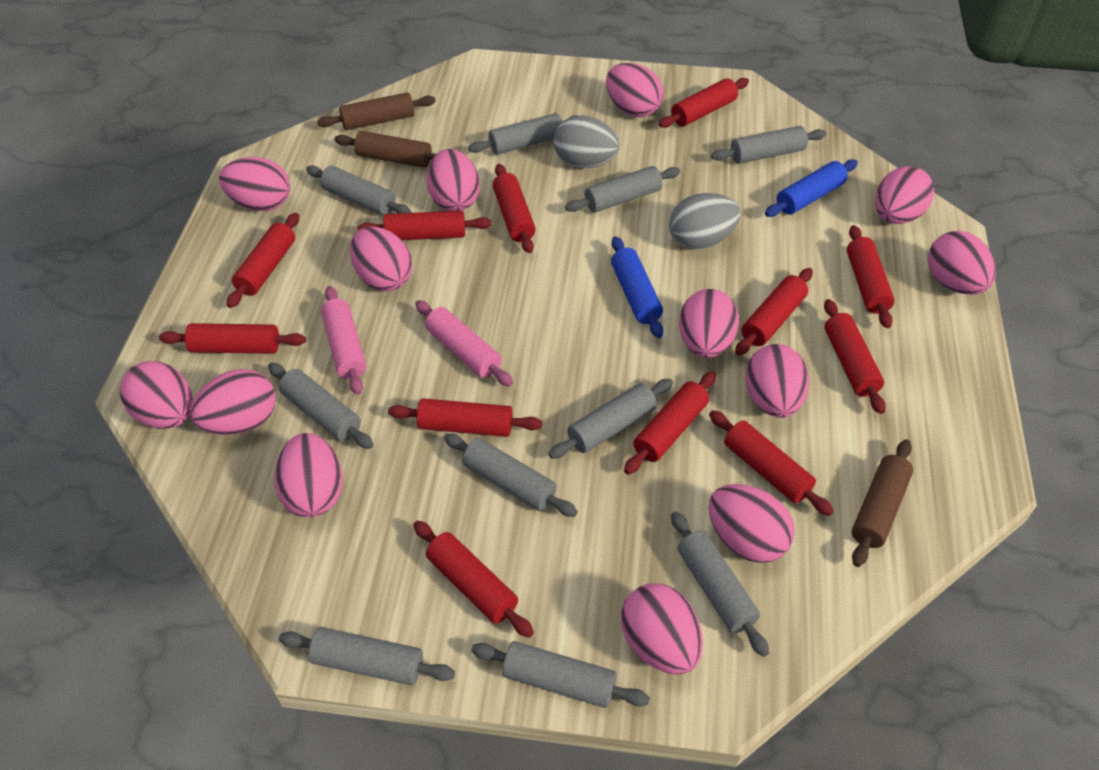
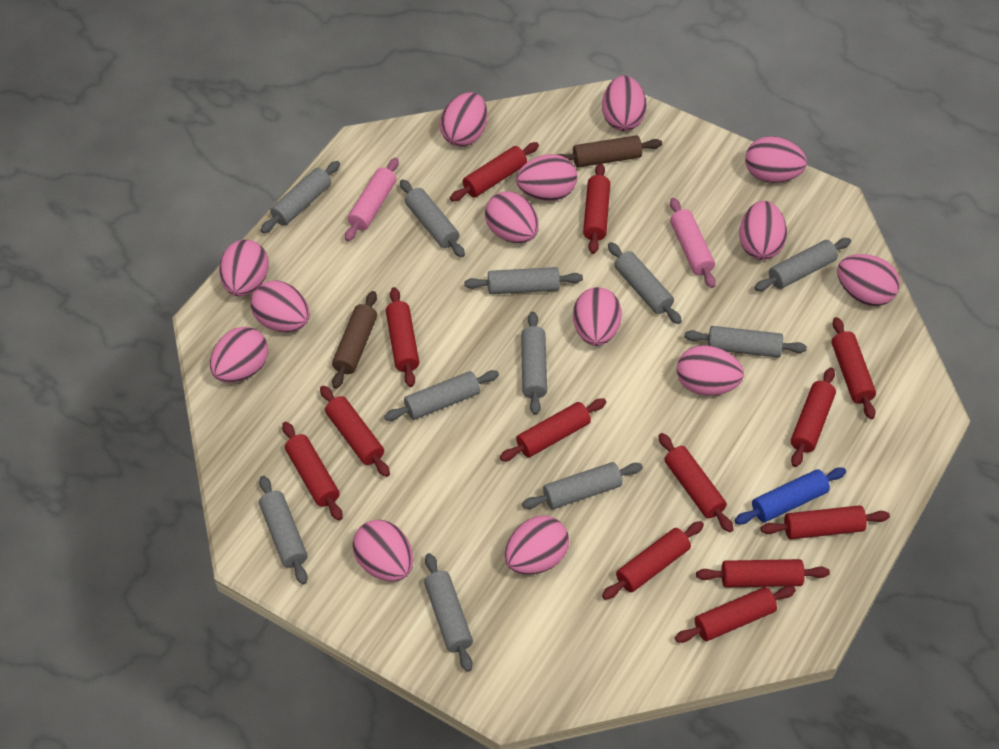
blue rolling pin: [611,237,663,338] [765,159,858,217] = 2 -> [735,468,846,525] = 1
brown rolling pin: [317,92,436,130] [334,131,437,168] [852,439,913,567] = 3 -> [332,291,377,389] [558,135,662,167] = 2
grey egg: [553,115,620,168] [669,193,740,249] = 2 -> none = 0
grey rolling pin: [268,363,373,449] [279,627,455,685] [306,165,411,216] [444,433,578,517] [468,113,578,155] [471,641,650,708] [549,379,673,459] [565,166,680,213] [671,511,769,657] [711,126,826,164] = 10 -> [259,476,308,585] [261,161,340,233] [384,370,499,421] [400,179,465,257] [424,553,473,672] [464,267,583,294] [521,312,547,415] [522,462,643,509] [608,242,682,324] [684,326,807,358] [754,238,851,291] = 11
pink egg: [120,361,193,429] [190,369,276,435] [219,157,290,211] [274,433,343,517] [350,226,412,291] [427,149,480,211] [606,63,663,117] [621,583,703,675] [679,289,739,358] [709,484,795,563] [745,344,809,418] [875,166,934,224] [928,231,996,295] = 13 -> [210,326,268,383] [219,240,269,296] [251,280,310,332] [352,520,414,581] [440,92,488,147] [485,191,539,243] [505,516,569,575] [516,154,577,201] [573,287,622,346] [602,76,647,131] [677,345,744,395] [739,201,787,260] [745,136,807,183] [837,254,900,306] = 14
red rolling pin: [159,323,306,354] [227,213,299,308] [358,211,491,240] [388,398,542,437] [413,520,534,638] [493,164,536,253] [624,371,716,475] [659,78,749,128] [709,410,834,516] [735,268,813,356] [824,299,886,414] [847,225,895,328] = 12 -> [282,422,343,521] [320,385,390,477] [386,287,419,387] [450,142,539,202] [500,398,606,461] [583,163,610,254] [602,521,704,600] [658,433,734,533] [675,586,796,643] [696,559,830,588] [761,505,890,539] [791,367,836,467] [832,317,876,419] = 13

